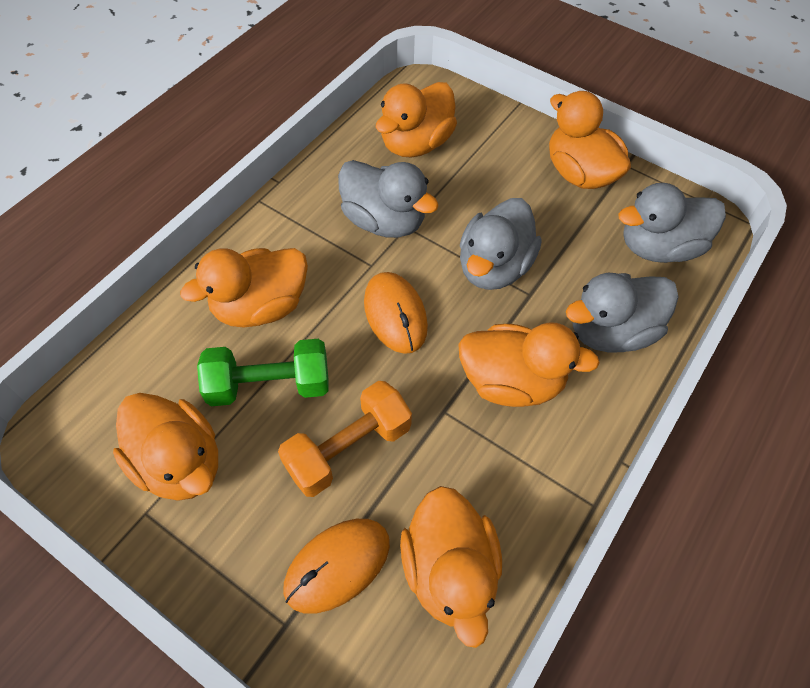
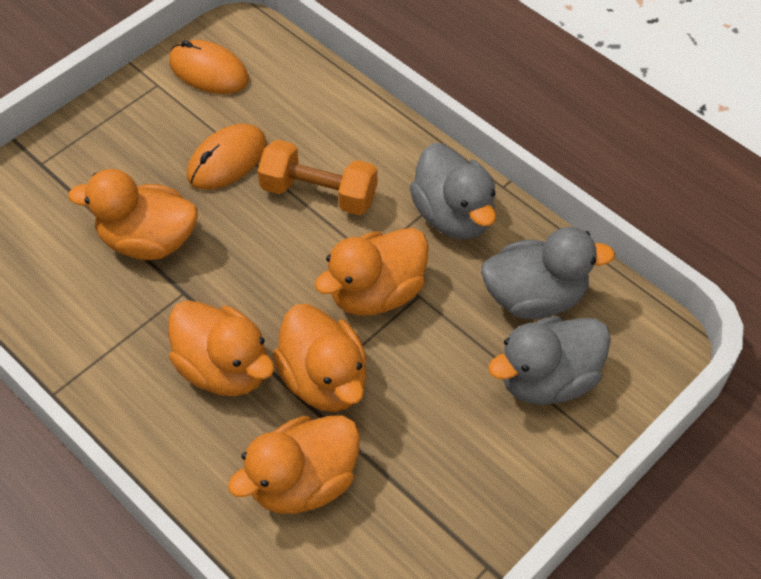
green dumbbell: [197,339,329,406] = 1 -> none = 0
grey duck: [338,160,439,238] [460,198,541,290] [566,273,679,353] [618,183,726,263] = 4 -> [410,143,496,240] [481,227,615,319] [488,316,611,405] = 3
orange duck: [113,393,218,501] [180,248,308,328] [376,82,457,158] [400,486,502,648] [458,322,600,407] [549,91,631,189] = 6 -> [68,169,198,260] [168,300,275,396] [228,415,360,514] [273,304,367,412] [315,228,429,316] = 5

